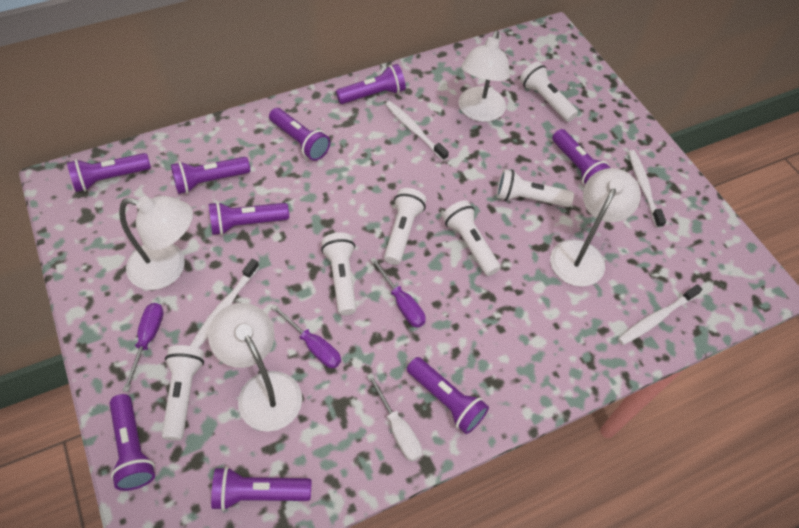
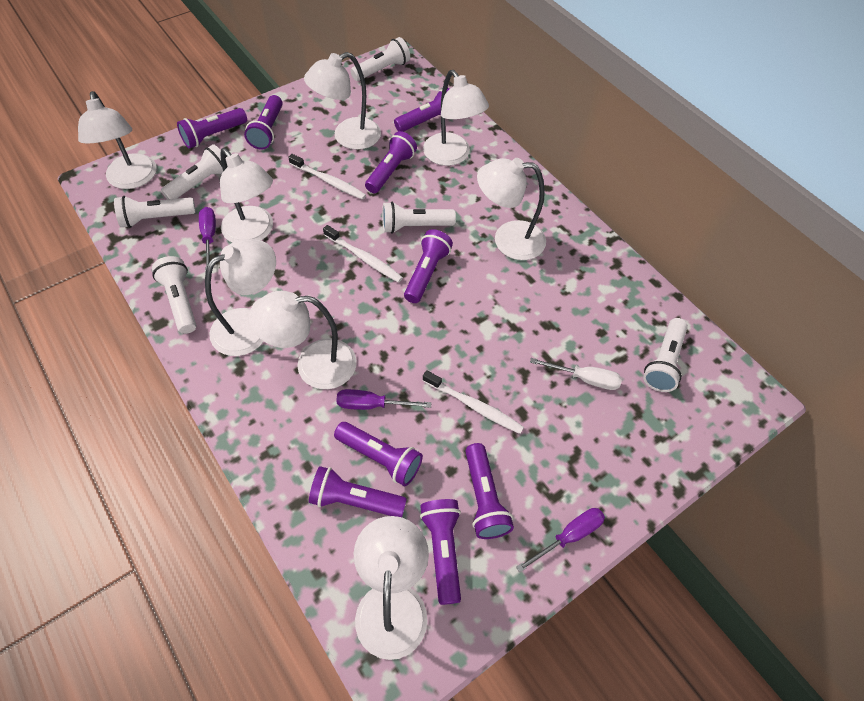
white lamp: [119,196,193,290] [208,303,302,432] [459,30,510,122] [550,168,641,287] = 4 -> [78,91,156,189] [205,239,276,356] [220,148,273,243] [249,291,357,389] [304,52,381,150] [354,516,429,660] [423,70,489,166] [477,158,546,260] = 8
white toothbrush: [190,258,259,348] [385,101,449,161] [618,284,702,345] [628,150,666,228] = 4 -> [288,154,366,200] [323,225,403,283] [423,370,524,434] = 3

